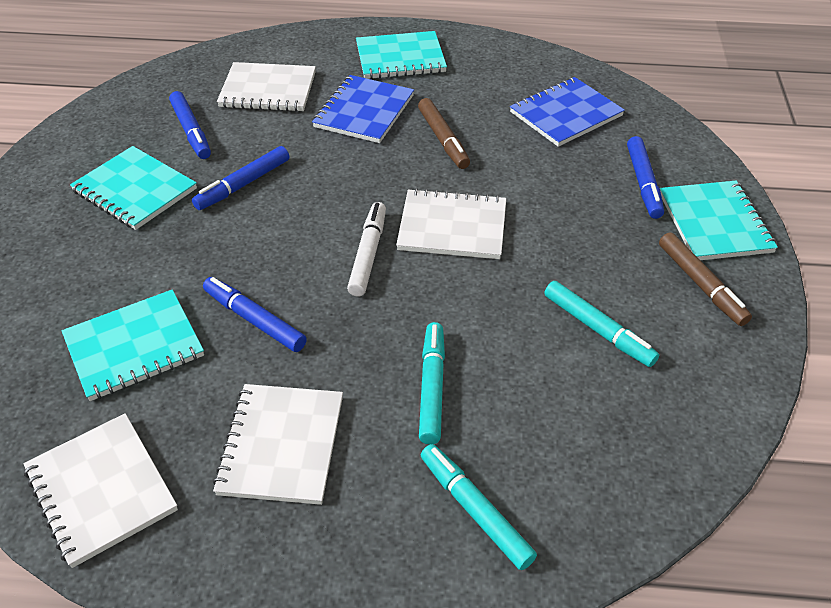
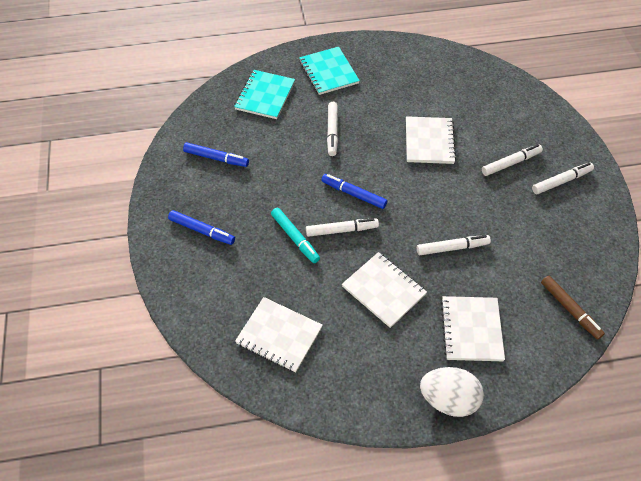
blue marker: [169,91,211,159] [192,146,289,210] [203,277,307,352] [627,136,664,219] = 4 -> [168,210,235,245] [183,142,249,167] [321,174,387,209] = 3
blue notebook: [312,75,414,143] [510,77,625,147] = 2 -> none = 0
brown marker: [418,98,470,169] [659,232,752,326] = 2 -> [541,276,605,340] = 1
turquoise marker: [419,322,445,445] [421,444,537,570] [544,281,659,367] = 3 -> [271,208,320,263] = 1
turquoise notebook: [62,289,204,401] [70,146,197,230] [356,31,447,79] [660,181,778,260] = 4 -> [234,70,295,119] [299,47,360,95] = 2
white egg: none = 0 -> [420,367,484,417] = 1
white marker: [347,202,386,296] = 1 -> [306,218,379,237] [327,102,338,156] [417,235,491,255] [482,144,543,176] [532,162,594,194] = 5

